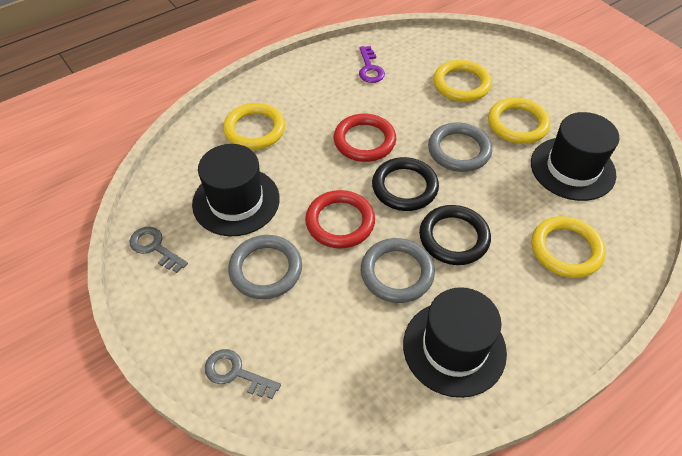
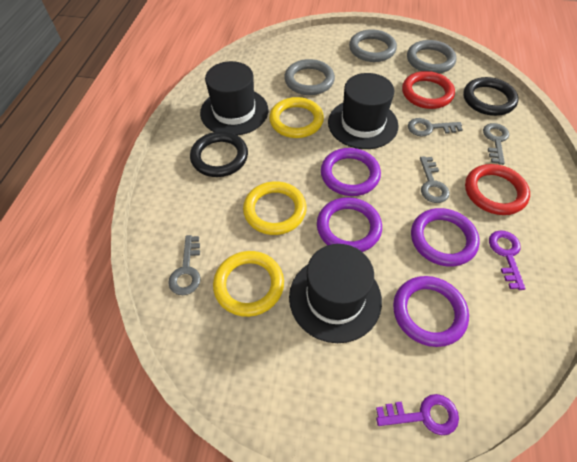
grey key: [129,227,188,273] [205,349,281,399] = 2 -> [168,235,201,295] [408,118,463,136] [420,156,449,203] [483,123,509,165] = 4
purple key: [359,46,385,83] = 1 -> [376,394,459,435] [489,230,526,290] = 2
purple ring: none = 0 -> [317,197,382,252] [321,148,381,196] [393,276,469,347] [411,208,480,267] = 4
yellow ring: [223,103,285,150] [433,60,492,102] [488,97,550,144] [532,216,606,278] = 4 -> [213,251,284,317] [243,181,307,235] [269,97,324,138] = 3

